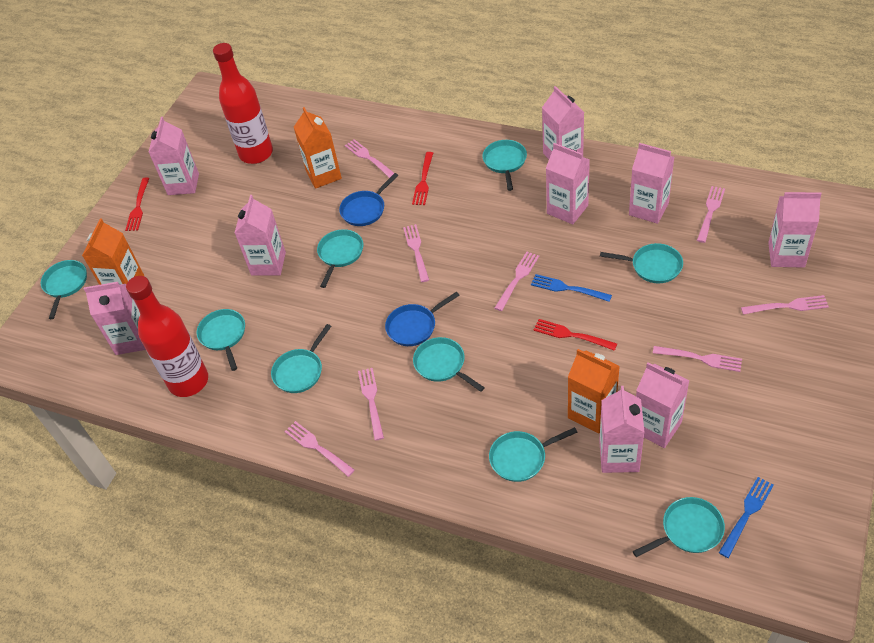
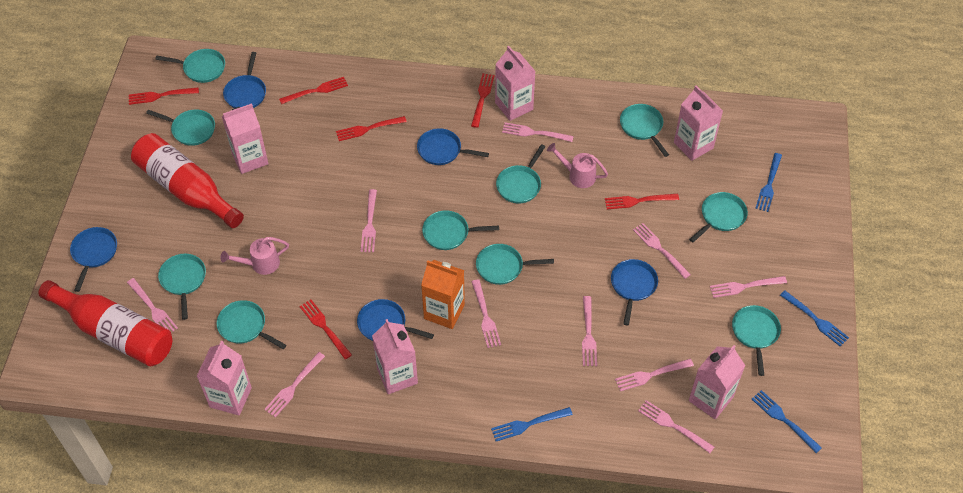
blue fork: [531,274,612,302] [719,477,774,558] = 2 -> [491,407,573,441] [752,390,822,453] [756,153,782,212] [780,291,849,346] = 4
blue pan: [339,173,398,226] [385,292,460,346] = 2 -> [70,227,117,292] [223,52,266,108] [357,299,434,341] [417,128,489,165] [611,259,658,325] = 5
orange carton: [82,219,144,285] [294,107,342,189] [568,349,620,433] = 3 -> [421,260,465,329] = 1
pink carton: [84,282,146,355] [148,117,199,195] [235,195,286,276] [542,86,584,159] [546,143,590,224] [599,386,645,473] [629,143,674,224] [636,362,690,448] [768,192,821,268] = 9 -> [197,341,252,415] [222,103,268,174] [372,319,418,394] [495,46,536,121] [674,86,723,161] [689,345,745,419] = 6
pink fork: [284,421,355,477] [345,139,394,178] [358,368,384,440] [403,224,429,282] [495,252,539,311] [653,346,742,372] [697,186,725,243] [741,295,829,315] = 8 -> [127,278,178,332] [264,352,325,418] [361,189,377,252] [471,279,501,348] [502,122,574,142] [582,296,597,366] [615,359,694,391] [633,223,691,279] [638,400,714,453] [710,276,787,298] = 10
pink watering can: none = 0 -> [221,237,289,275] [547,143,608,188] = 2
red fork: [125,177,149,231] [412,152,433,205] [534,319,617,351] = 3 -> [129,87,199,105] [279,77,348,104] [299,299,352,359] [336,116,407,141] [471,73,495,128] [605,194,679,209] = 6
turquoise pan: [41,260,87,319] [197,309,245,371] [271,324,331,393] [317,229,363,288] [413,337,485,392] [482,140,527,191] [489,427,578,482] [600,243,683,283] [633,497,725,557] = 9 -> [146,109,215,146] [155,49,225,83] [158,254,206,320] [216,300,286,349] [422,210,499,250] [476,244,554,285] [496,144,545,203] [620,104,669,157] [689,192,748,242] [732,305,781,376] = 10

